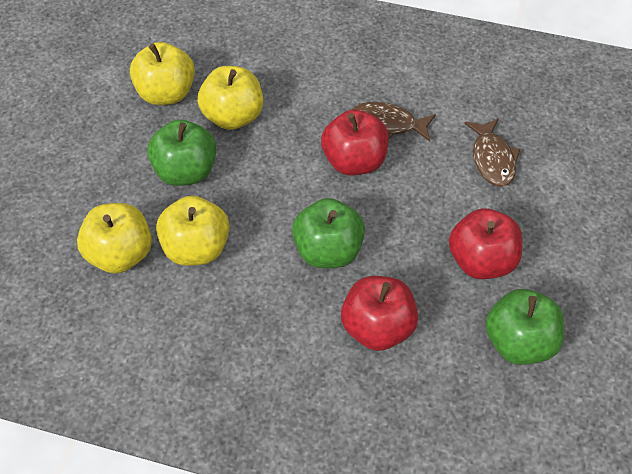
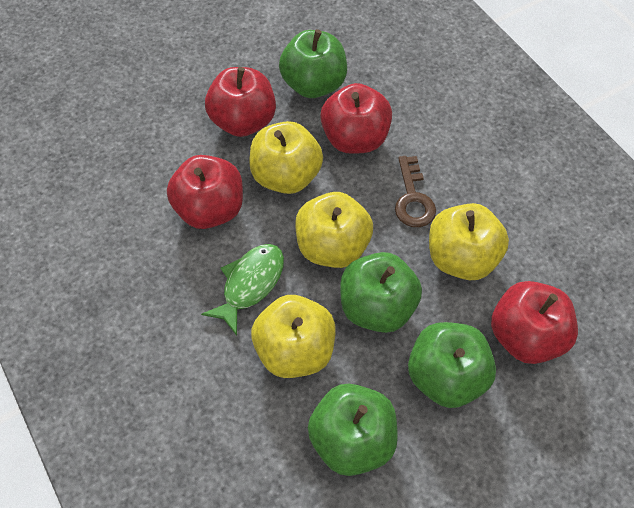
brown fish: [352,102,436,142] [465,118,520,187] = 2 -> none = 0
brown key: none = 0 -> [395,156,436,227] = 1
green apple: [147,119,216,186] [292,198,365,268] [485,289,564,365] = 3 -> [279,29,347,98] [308,384,398,476] [340,252,422,333] [408,322,496,408] = 4
green fish: none = 0 -> [201,244,284,336] = 1
red apple: [321,109,389,175] [341,276,418,351] [449,208,523,279] = 3 -> [167,155,243,229] [205,67,276,137] [320,83,392,154] [491,281,578,364] = 4

